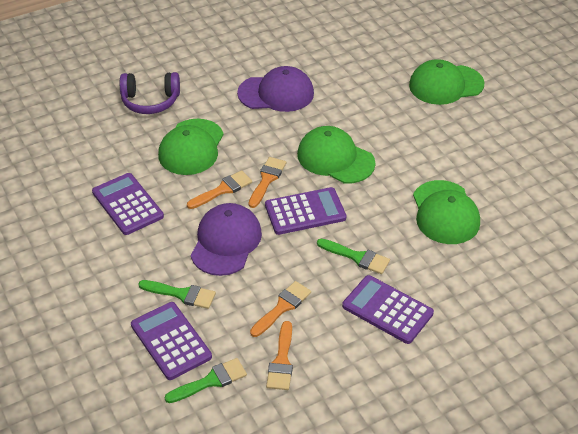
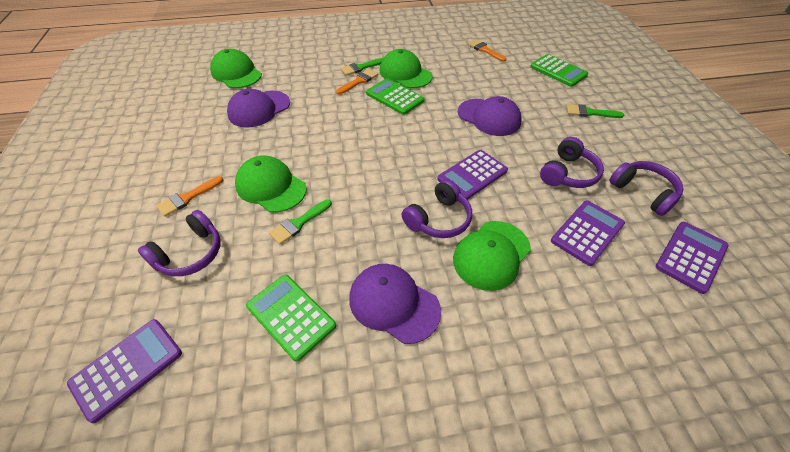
green calculator: none = 0 -> [246,274,336,362] [366,78,425,115] [530,54,589,87] = 3
orange brush: [187,170,252,209] [248,157,286,208] [250,281,311,337] [266,321,293,390] = 4 -> [156,176,224,217] [336,69,378,94] [468,39,507,62] = 3
purple cap: [191,203,262,276] [237,66,314,112] = 2 -> [227,89,290,128] [349,264,441,344] [458,96,522,136] = 3
purple headphones: [120,72,180,114] = 1 -> [138,210,221,276] [402,179,472,238] [540,137,604,188] [609,161,683,216] = 4

